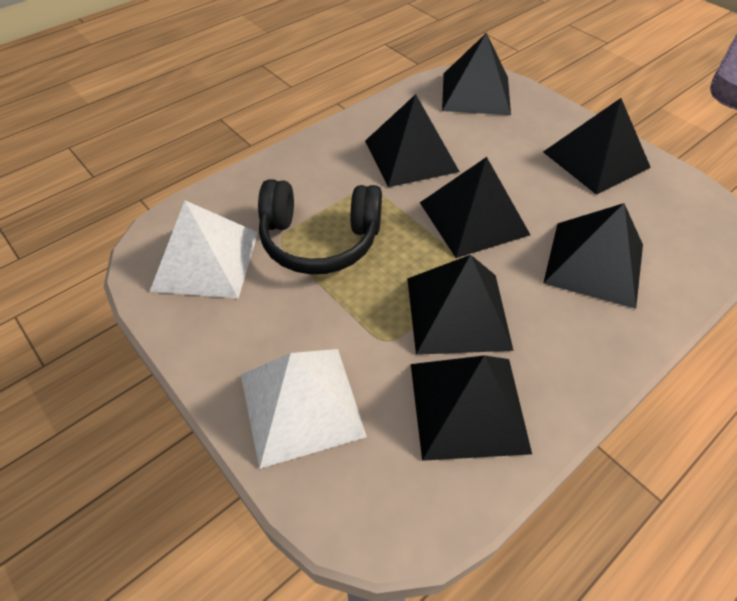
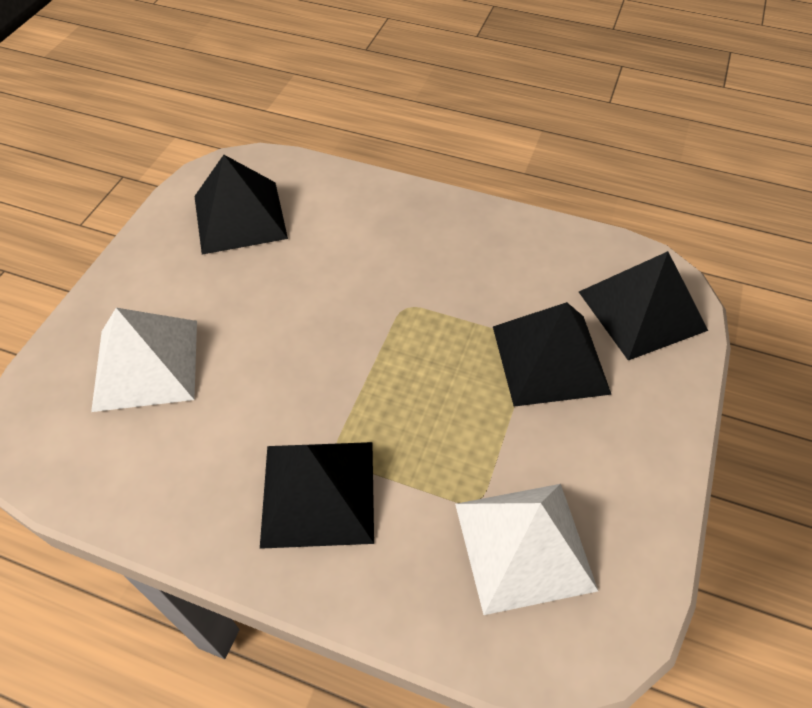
black headphones: [258,179,382,274] = 1 -> none = 0
black pyramid: [365,94,460,187] [407,255,514,355] [411,355,532,461] [420,157,530,258] [442,33,511,115] [543,98,651,195] [543,203,643,309] = 7 -> [194,155,288,255] [260,442,374,549] [493,302,612,407] [579,251,708,361] = 4

